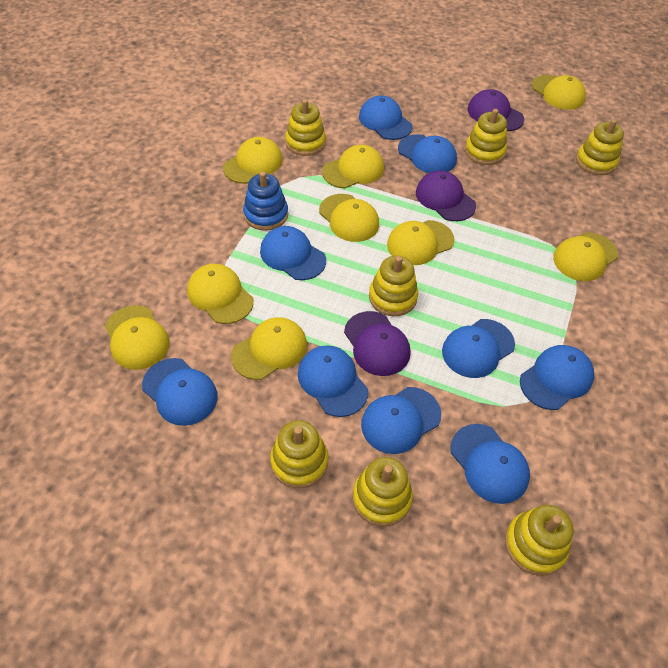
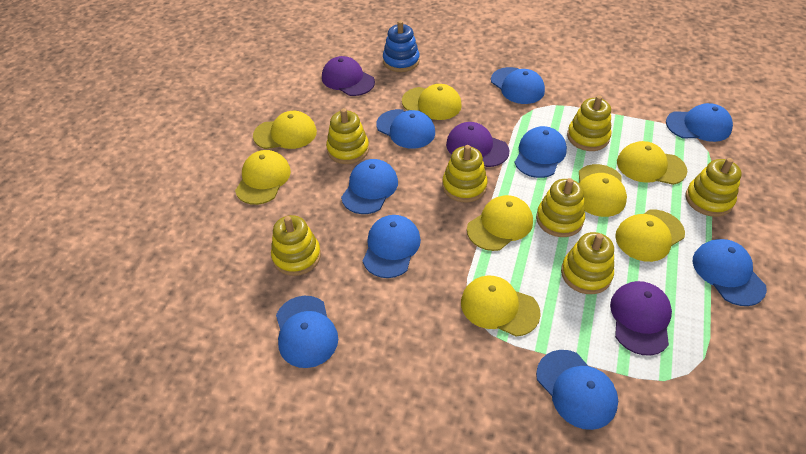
yellow cap: [105,305,169,370] [187,264,254,324] [223,137,283,184] [231,317,307,380] [319,194,379,242] [322,145,384,188] [387,220,454,265] [532,75,586,110] [553,232,618,281] = 9 -> [235,150,291,205] [253,111,317,149] [402,84,462,120] [461,276,541,337] [467,195,533,251] [579,164,627,217] [615,210,685,262] [617,141,687,185] = 8

